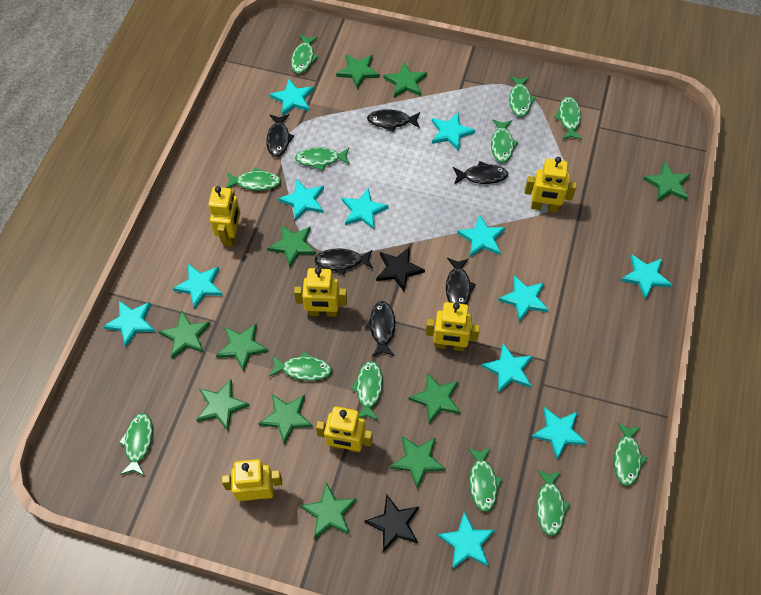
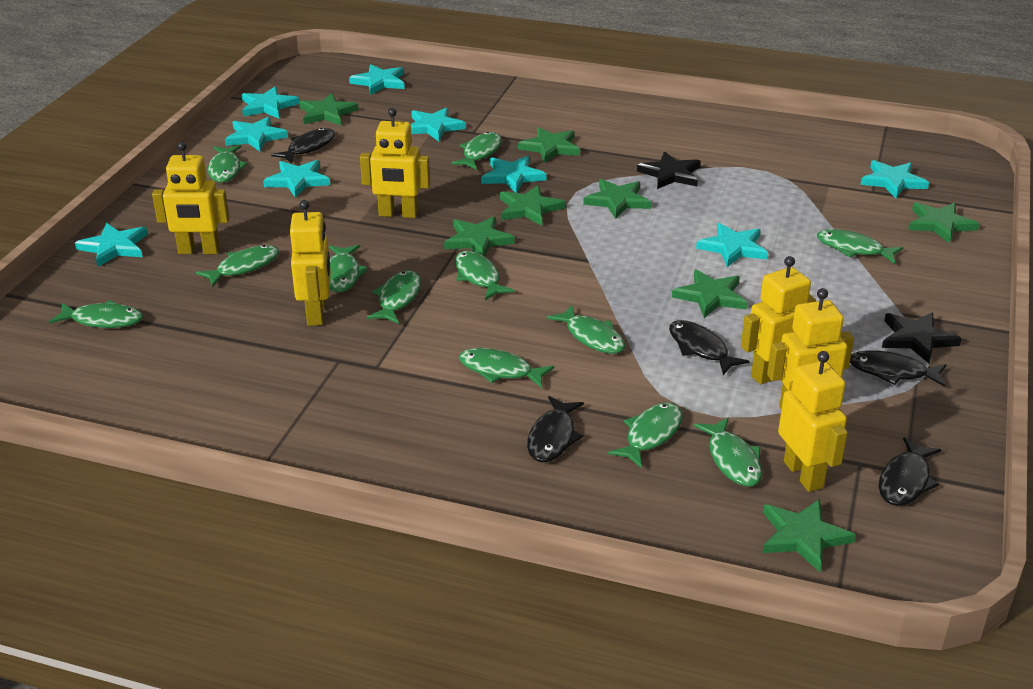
black fish: [266,114,294,157] [314,248,373,275] [364,301,395,356] [367,109,420,132] [446,258,476,304] [453,161,509,184] = 6 -> [271,128,335,164] [527,396,584,462] [669,320,750,375] [850,350,947,387] [879,437,941,506] = 5
green star: [158,311,211,359] [196,379,250,431] [216,324,269,372] [258,394,313,445] [267,225,316,267] [300,482,357,539] [336,54,380,89] [383,63,427,98] [390,436,446,489] [408,373,461,424] [643,162,691,201] = 11 -> [299,93,359,125] [444,217,515,256] [500,185,565,226] [518,127,580,163] [583,179,651,219] [672,269,747,318] [762,499,856,572] [908,202,979,244] = 8
turquoise star: [103,301,155,347] [173,264,223,309] [270,79,314,116] [278,179,324,221] [342,188,388,229] [432,113,475,151] [438,512,495,569] [457,214,506,257] [482,343,533,393] [498,275,549,322] [531,407,587,460] [621,255,672,300] = 12 -> [75,223,148,267] [225,117,288,151] [242,87,299,118] [263,160,330,198] [349,64,405,95] [411,107,466,142] [481,156,547,193] [696,223,768,267] [860,160,929,198] = 9

